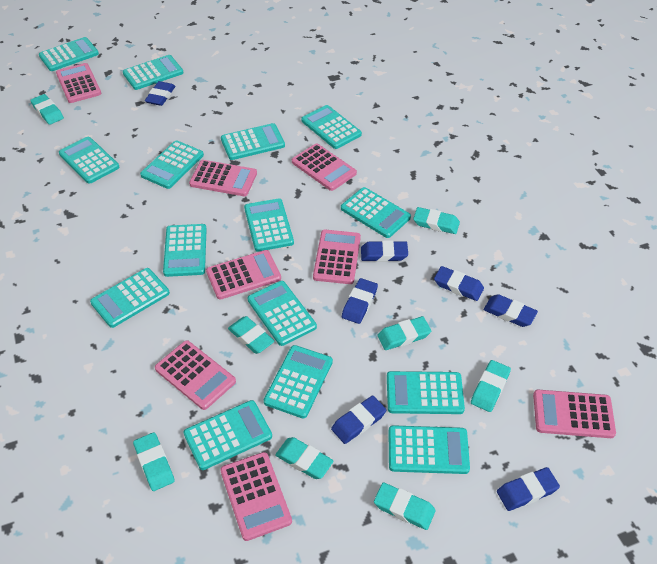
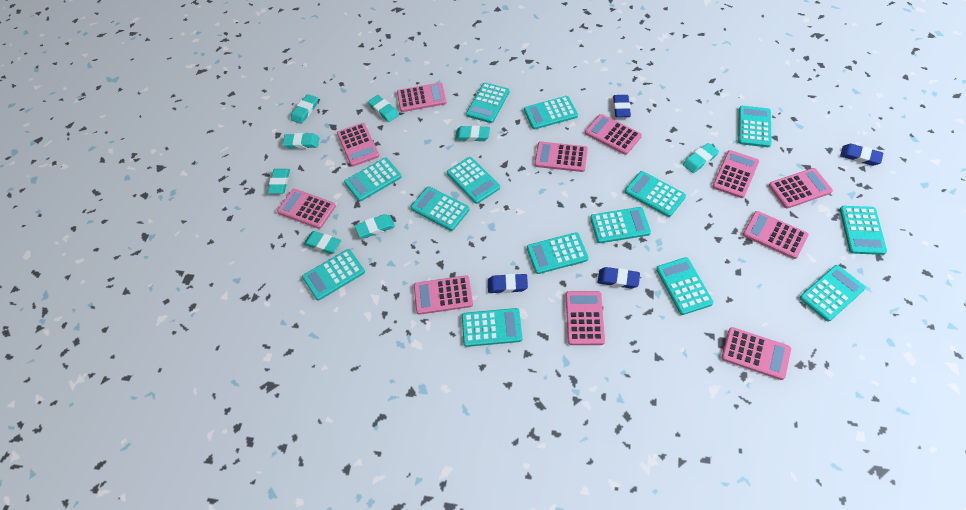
blue eraser: [145,81,175,106] [331,396,386,444] [342,278,378,324] [361,240,408,262] [434,266,484,301] [484,294,538,327] [497,467,560,511] = 7 -> [488,274,528,293] [598,267,640,289] [613,95,631,117] [840,144,883,166] = 4
pink calculator: [56,63,101,103] [155,340,236,410] [189,160,257,196] [206,250,281,300] [220,452,292,541] [292,143,357,191] [313,230,361,284] [533,390,616,438] = 8 -> [277,189,336,229] [337,123,379,167] [397,82,446,112] [414,275,473,315] [534,142,588,172] [566,291,605,345] [585,114,642,155] [712,150,759,198] [722,327,791,380] [743,211,809,259] [769,168,833,209] = 11
turquoise calculator: [39,37,99,71] [59,137,119,184] [90,268,170,328] [123,55,183,90] [140,140,204,189] [163,224,207,277] [184,400,272,470] [221,123,285,160] [244,199,294,252] [248,281,317,346] [264,345,333,419] [301,105,362,149] [341,187,411,238] [387,371,465,414] [388,425,470,474] = 15 -> [302,249,365,300] [344,157,402,202] [411,186,469,231] [447,157,500,204] [462,308,522,347] [466,83,509,123] [524,96,578,129] [527,232,589,274] [590,207,651,243] [625,171,686,217] [656,257,713,315] [738,106,771,147] [800,265,866,322] [840,206,887,255] = 14

